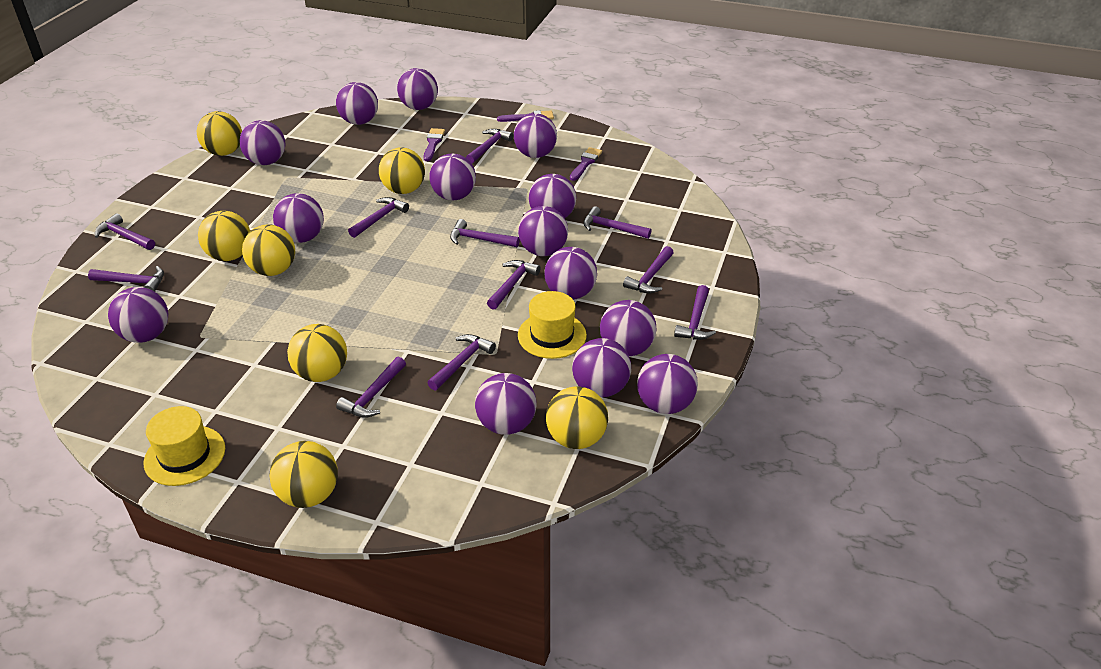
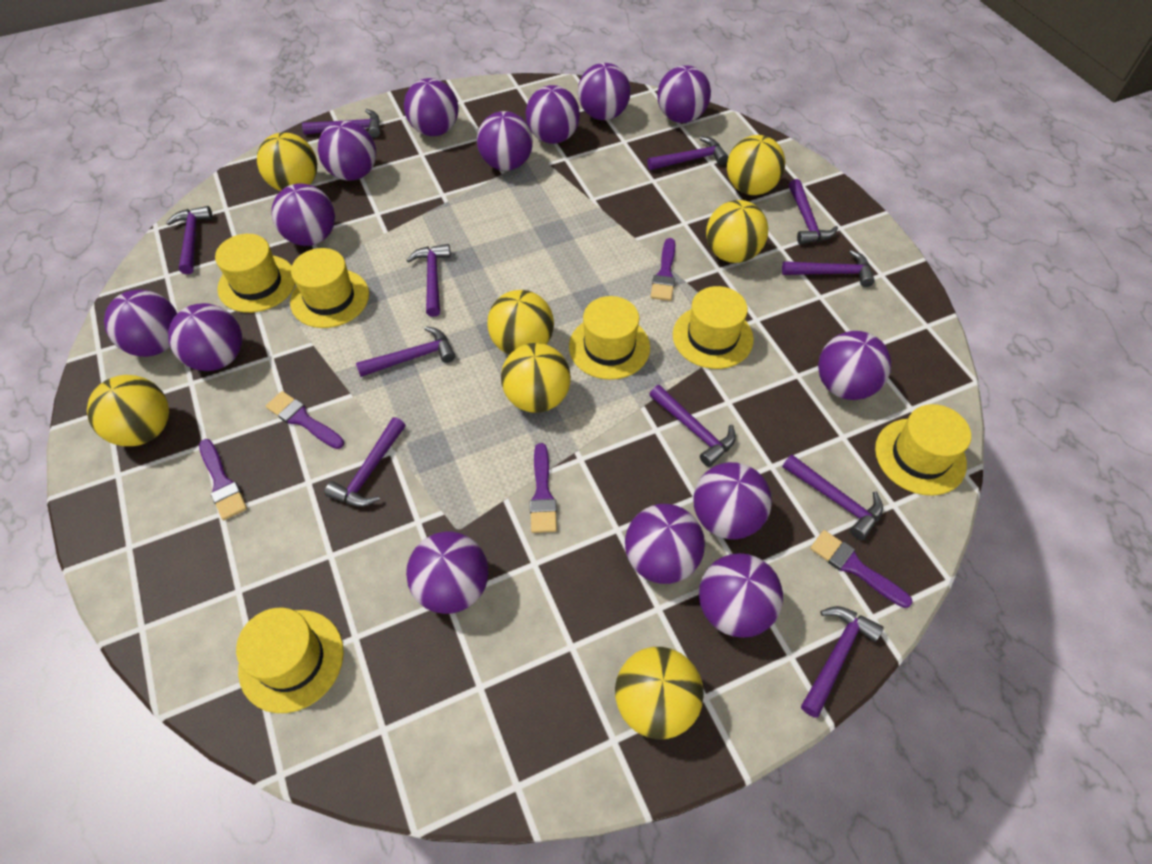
purple brush: [423,128,445,161] [497,110,554,122] [570,147,602,181] = 3 -> [199,439,247,520] [266,391,344,449] [530,443,557,533] [651,238,675,301] [810,530,913,608] = 5
yellow hat: [144,406,225,486] [518,291,587,359] = 2 -> [215,234,295,313] [236,608,344,713] [290,248,369,328] [569,296,650,380] [673,286,754,369] [875,404,971,496] = 6

